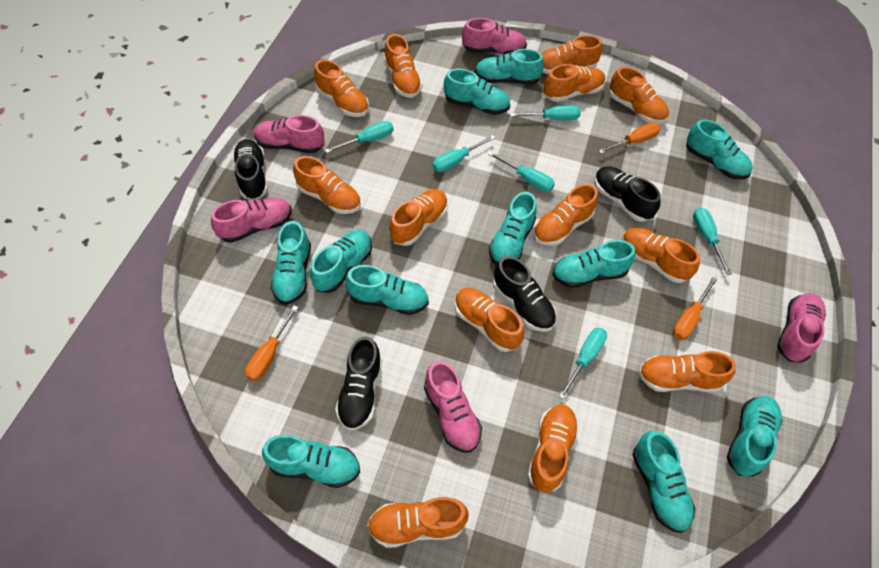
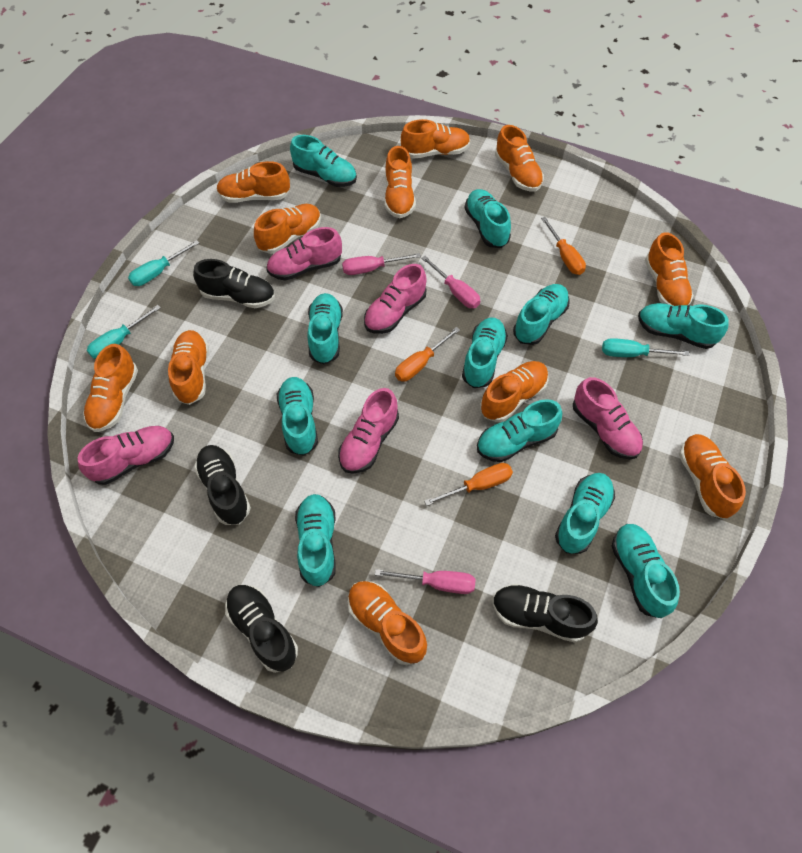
orange shoe: [293,156,361,214] [314,59,369,117] [367,497,469,548] [384,34,423,98] [389,189,448,246] [455,288,524,352] [528,405,579,493] [533,184,598,246] [541,35,602,74] [544,64,605,102] [609,67,669,124] [622,228,700,283] [638,351,736,392] = 13 -> [83,344,138,432] [168,330,209,405] [216,161,290,203] [254,204,321,254] [348,581,427,665] [385,146,416,218] [401,119,470,159] [480,361,549,422] [495,125,544,192] [645,232,694,306] [679,434,746,519] = 11
pink screwdriver: none = 0 -> [342,253,421,275] [375,569,475,594] [421,256,480,308] = 3
turquoise screwdriver: [325,121,394,153] [433,135,495,172] [488,151,555,192] [510,105,581,120] [559,327,607,400] [693,207,732,275] = 6 -> [87,305,161,359] [128,240,199,286] [602,338,689,357] = 3

